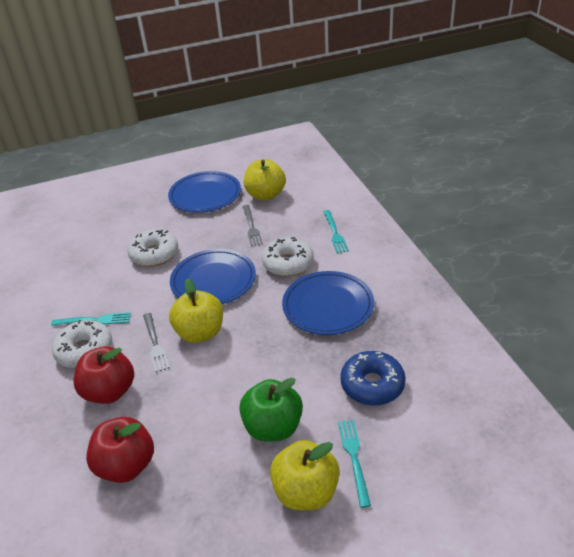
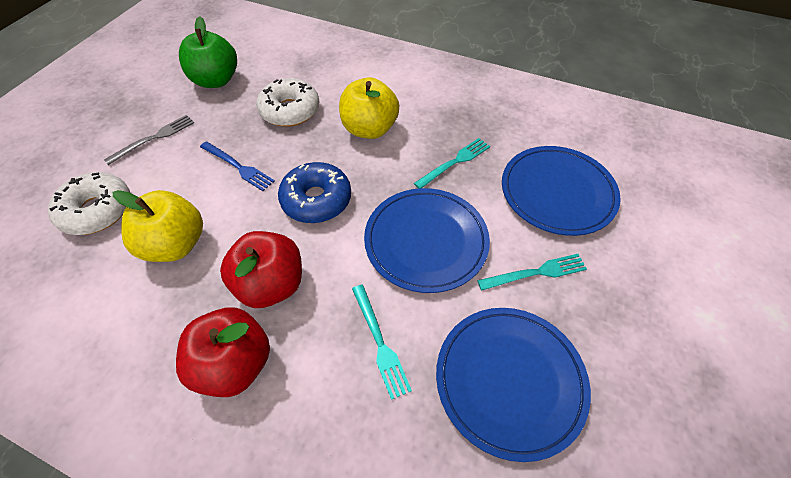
blue fork: none = 0 -> [200,141,275,191] = 1
grey fork: [143,313,170,372] [243,205,263,246] = 2 -> [104,115,194,165] = 1
white donut: [52,320,112,368] [127,229,178,267] [262,237,314,277] = 3 -> [48,172,130,235] [256,78,319,127] = 2
yellow apple: [169,279,223,343] [244,159,286,201] [270,440,340,510] = 3 -> [113,190,203,262] [339,77,399,139] = 2

